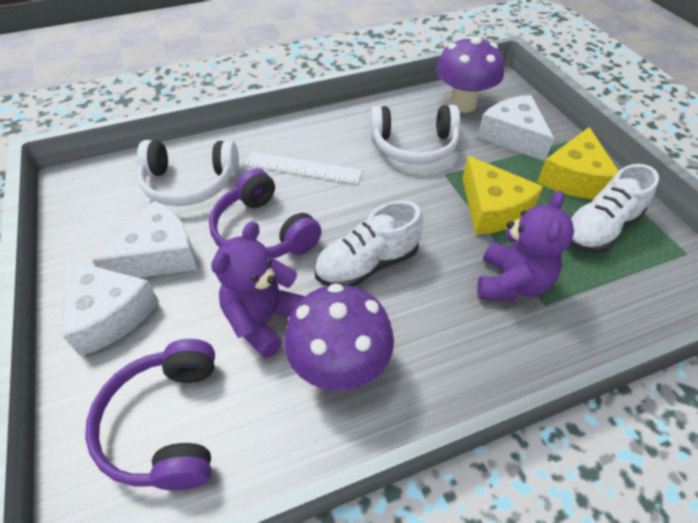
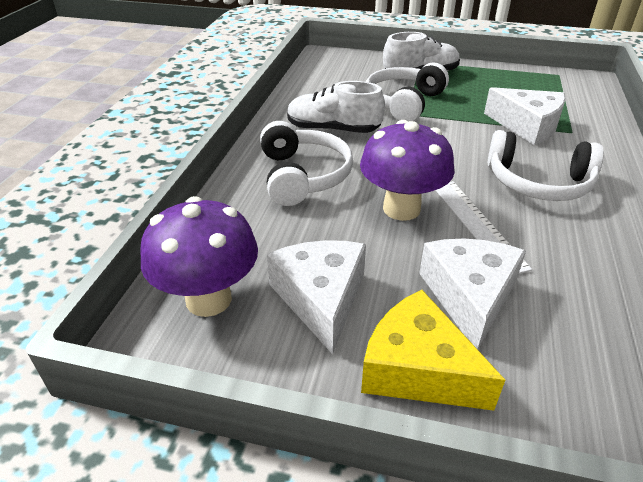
purple headphones: [85,339,215,491] [209,169,322,258] = 2 -> none = 0
purple teddy bear: [211,221,305,358] [477,190,574,301] = 2 -> none = 0
white headphones: [137,140,239,206] [370,105,460,165] = 2 -> [260,121,353,206] [366,62,449,122] [487,130,604,201] = 3
yellow cheese: [462,156,543,235] [537,127,619,199] = 2 -> [361,290,505,411] = 1

